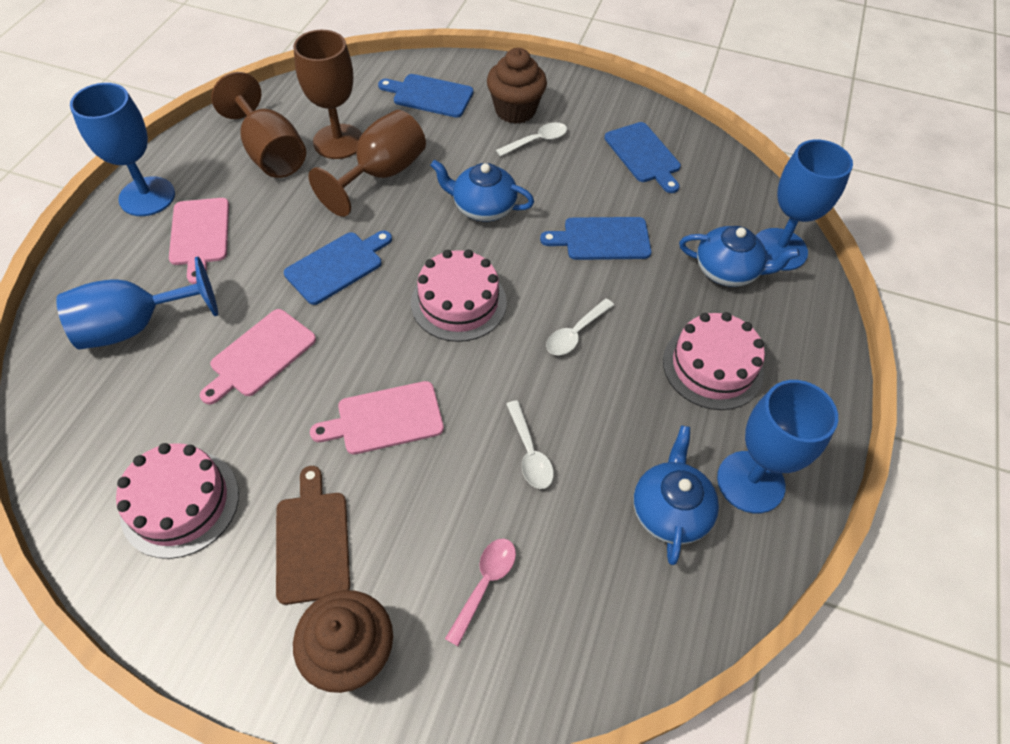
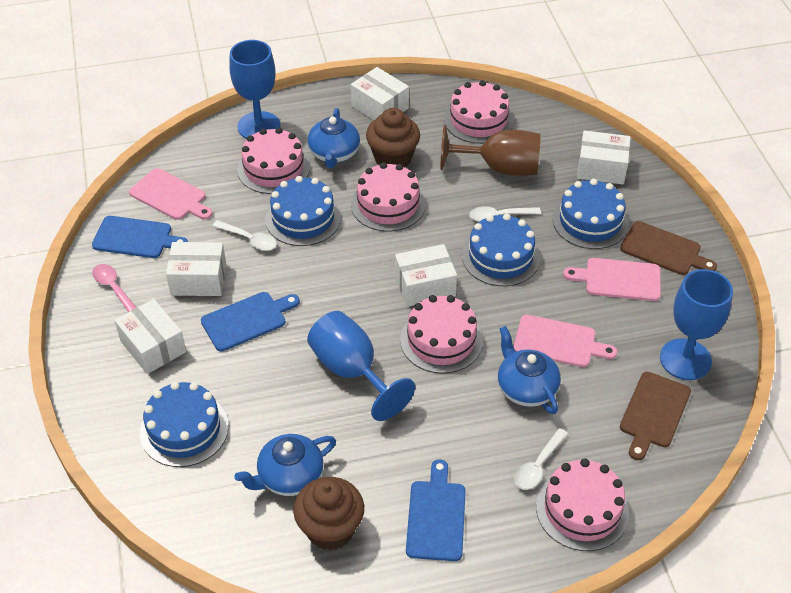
blue cake: none = 0 -> [140,382,229,467] [265,176,341,246] [462,214,540,286] [552,179,629,249] = 4
blue cutting board: [284,230,392,305] [378,74,473,118] [540,217,651,260] [604,122,681,193] = 4 -> [92,216,188,258] [201,292,300,351] [406,459,466,561] = 3
blue goblet: [56,257,218,350] [70,83,175,216] [717,380,838,513] [756,139,853,271] = 4 -> [229,40,281,139] [307,311,415,421] [660,269,733,380] = 3
brown cutting board: [276,466,350,605] = 1 -> [620,221,717,275] [620,372,691,460] = 2
brown goblet: [211,72,306,178] [293,30,362,159] [309,110,426,217] = 3 -> [440,125,540,176] = 1
pink cake: [116,443,239,559] [411,249,507,342] [663,312,765,410] = 3 -> [237,128,310,194] [351,162,426,232] [400,295,483,374] [444,80,514,144] [536,458,629,551] = 5
white box: none = 0 -> [115,299,186,374] [166,242,226,296] [351,67,409,120] [395,244,457,307] [577,130,631,184] = 5

